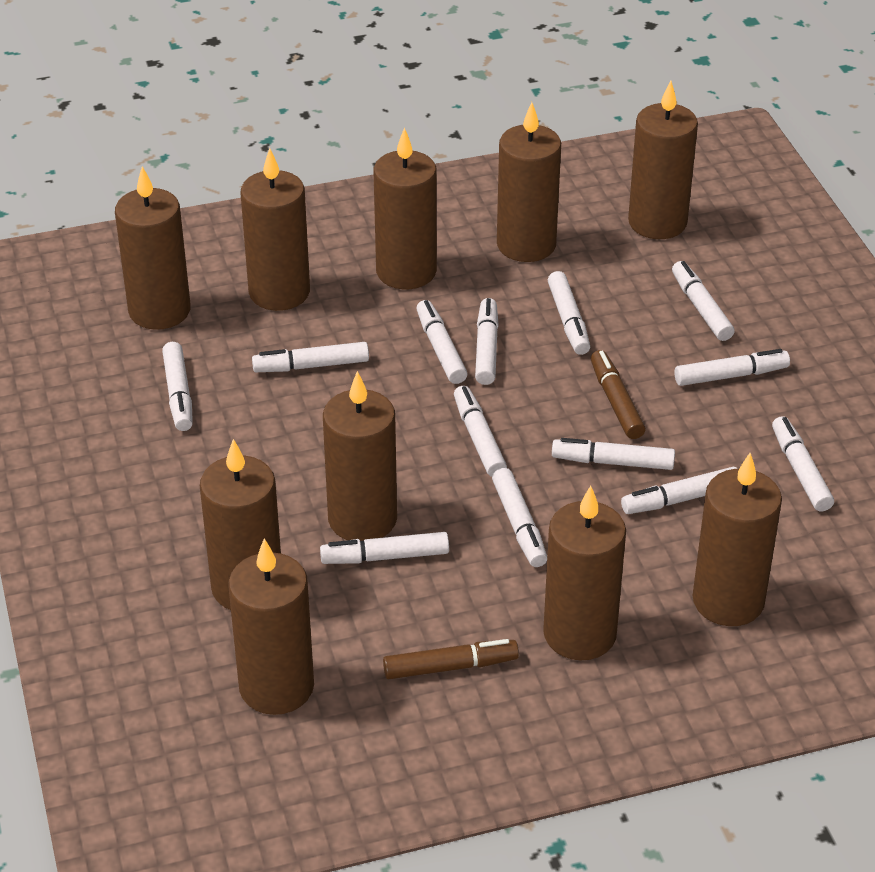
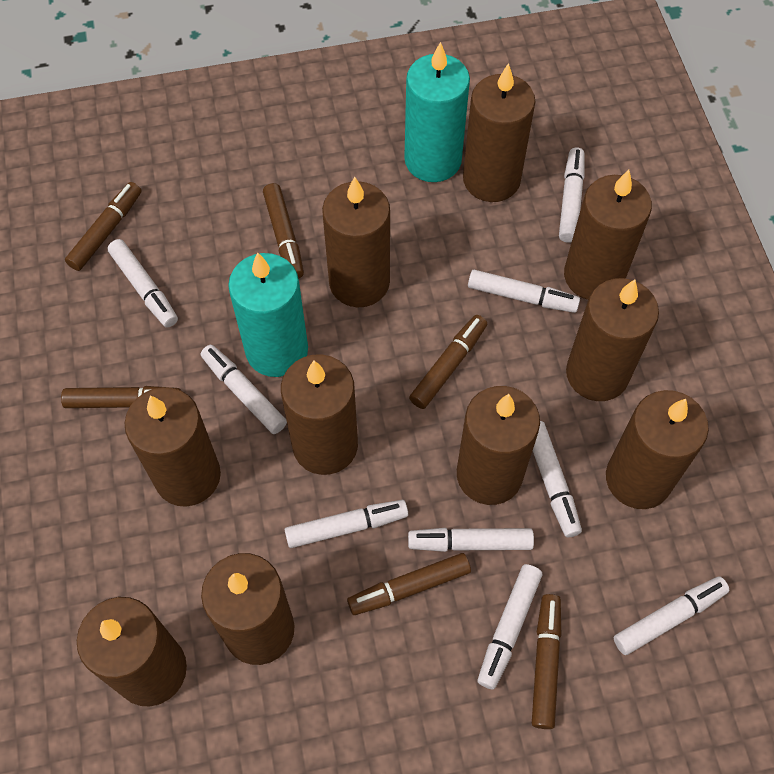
brown marker: [383,639,519,679] [591,350,646,439] = 2 -> [61,386,181,408] [65,182,142,271] [263,183,304,279] [347,553,471,615] [409,315,487,409] [532,594,561,729] = 6
turquoise candle: none = 0 -> [228,252,308,377] [404,42,470,182] = 2
white marker: [162,342,193,431] [252,342,369,372] [320,532,449,564] [416,300,467,384] [454,386,507,477] [475,298,499,385] [492,468,547,567] [548,271,590,355] [552,438,675,470] [621,467,737,514] [672,261,735,341] [675,349,790,386] [772,416,834,512] = 13 -> [108,239,178,328] [201,345,287,434] [285,500,408,548] [408,528,534,552] [468,270,580,313] [478,564,542,690] [533,421,582,537] [559,148,585,243] [614,576,729,655] = 9

